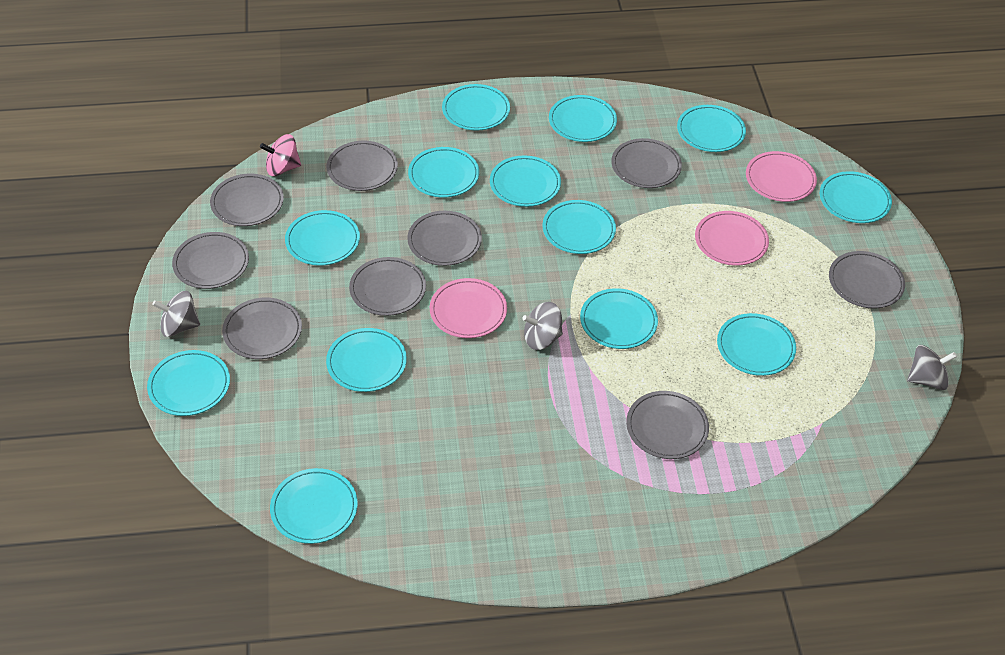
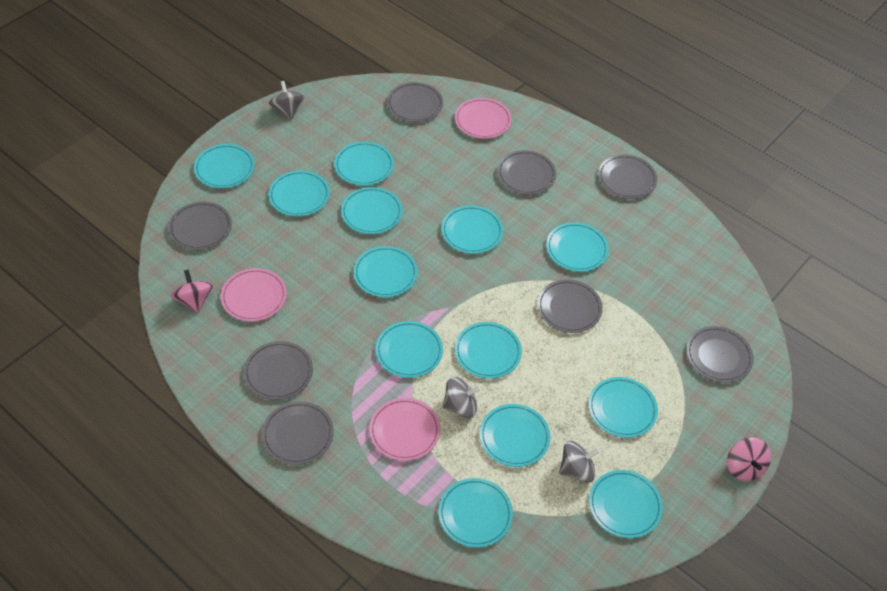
grey plate: [172,232,249,289] [210,174,284,226] [222,298,302,359] [326,141,398,191] [349,257,426,316] [407,211,482,266] [611,138,682,188] [626,391,709,459] [829,251,905,308] = 9 -> [168,202,232,250] [244,341,313,400] [262,401,334,465] [387,82,443,122] [497,150,556,195] [537,279,602,333] [598,154,657,199] [686,326,754,383] = 8
pink spinning top: [260,134,301,176] = 1 -> [171,269,213,313] [727,437,771,481] = 2

